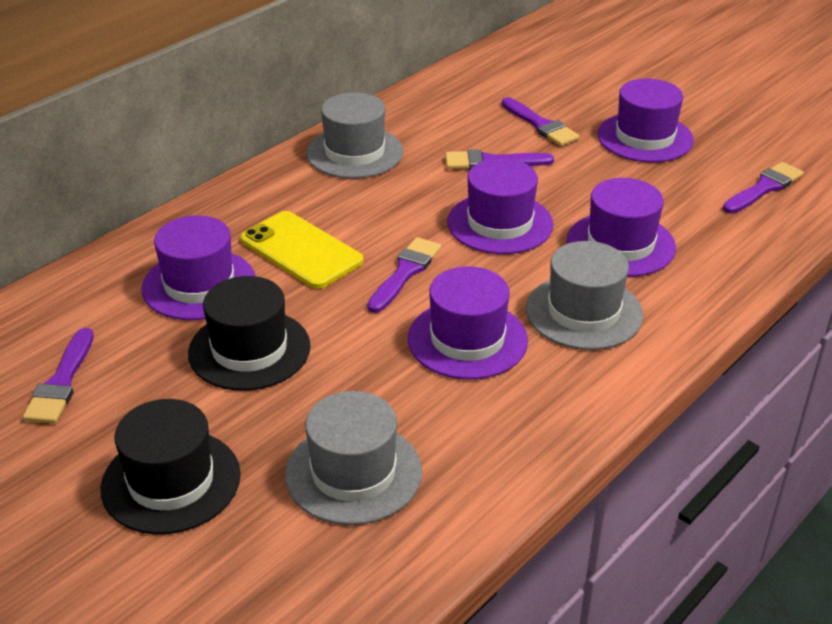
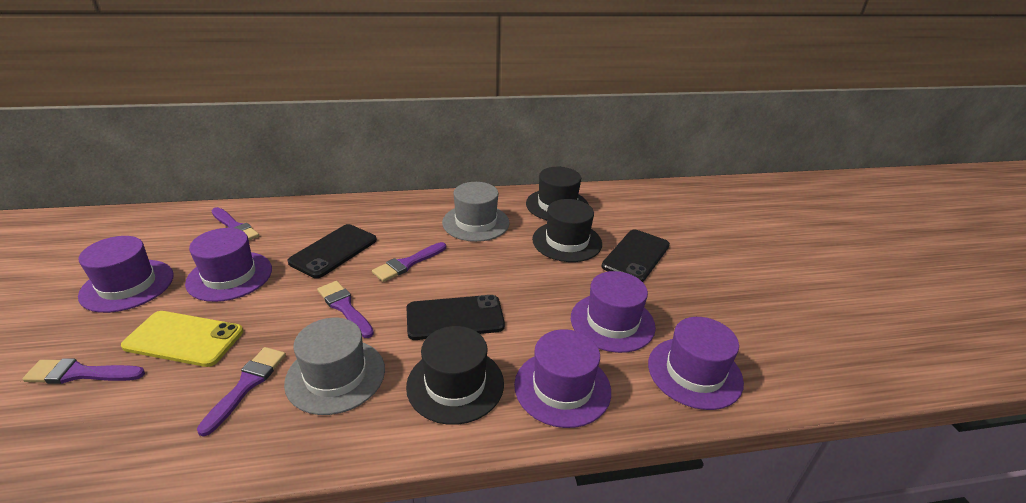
black hat: [100,399,241,534] [188,276,311,391] = 2 -> [406,326,504,425] [526,167,589,220] [532,199,602,262] = 3
black phone: none = 0 -> [287,224,377,278] [406,295,505,340] [602,229,670,282] = 3
grey hat: [285,391,422,525] [306,93,403,179] [526,241,643,350] = 3 -> [284,318,385,415] [442,182,510,242] = 2

